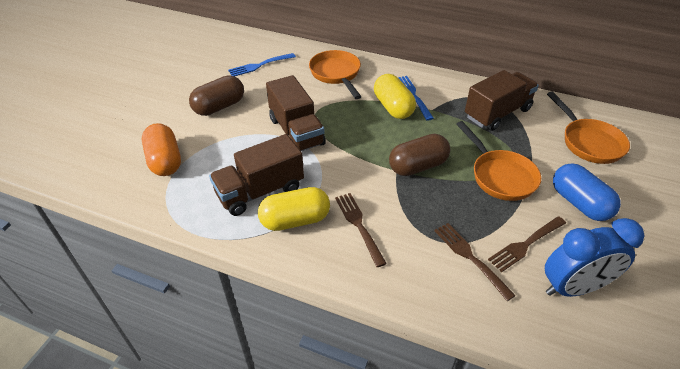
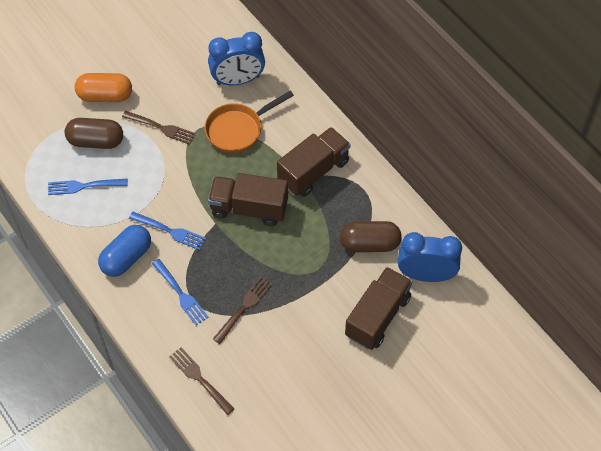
blue clock: [545,218,644,297] = 1 -> [208,32,265,85] [398,232,462,282] = 2
blue fork: [228,53,296,77] [398,76,434,121] = 2 -> [48,179,128,195] [129,212,206,250] [152,259,209,326] = 3
orange pan: [309,50,361,99] [456,121,541,201] [547,91,630,164] = 3 -> [205,91,294,153] = 1
yellow capsule: [258,187,330,231] [374,74,416,119] = 2 -> none = 0

